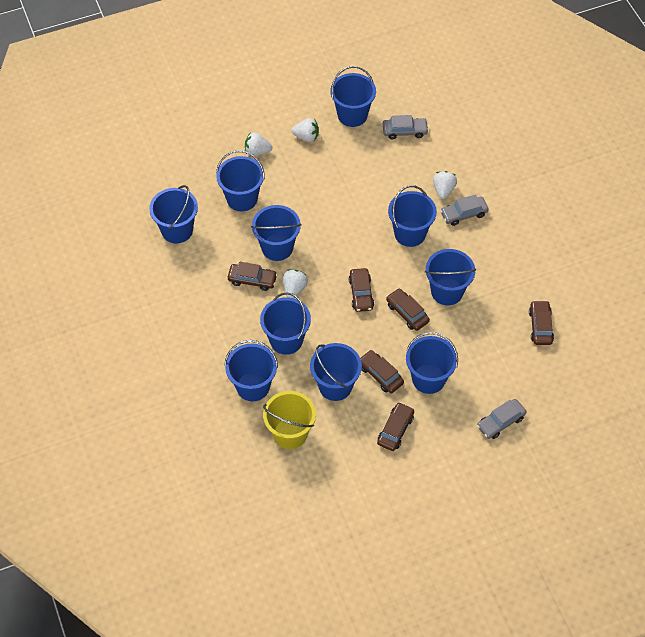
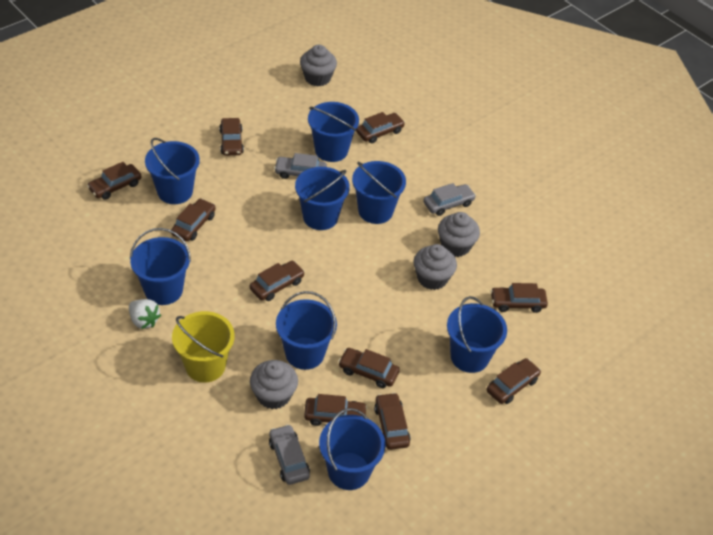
blue bucket: [149,185,198,243] [216,150,265,211] [224,340,278,401] [251,205,302,261] [260,292,311,355] [310,343,362,401] [330,66,376,127] [388,185,437,247] [406,332,458,394] [425,249,476,305] = 10 -> [130,228,191,305] [145,138,200,204] [276,291,337,370] [295,167,350,230] [308,102,359,162] [319,408,385,490] [352,161,406,224] [447,296,507,373] = 8
brown car: [228,262,278,291] [349,268,374,312] [360,350,404,393] [377,402,414,451] [386,288,430,331] [529,300,554,345] = 6 -> [87,162,142,200] [171,198,216,241] [219,118,244,156] [250,261,305,301] [304,394,367,426] [338,348,400,388] [356,112,405,143] [374,392,411,450] [486,358,541,404] [490,283,548,313] = 10
grey cupcake: none = 0 -> [250,360,298,409] [300,45,337,87] [414,244,457,290] [438,212,480,257] = 4
white strawberry: [245,132,272,156] [283,269,308,298] [291,118,319,142] [433,171,457,199] = 4 -> [129,299,161,329] = 1

